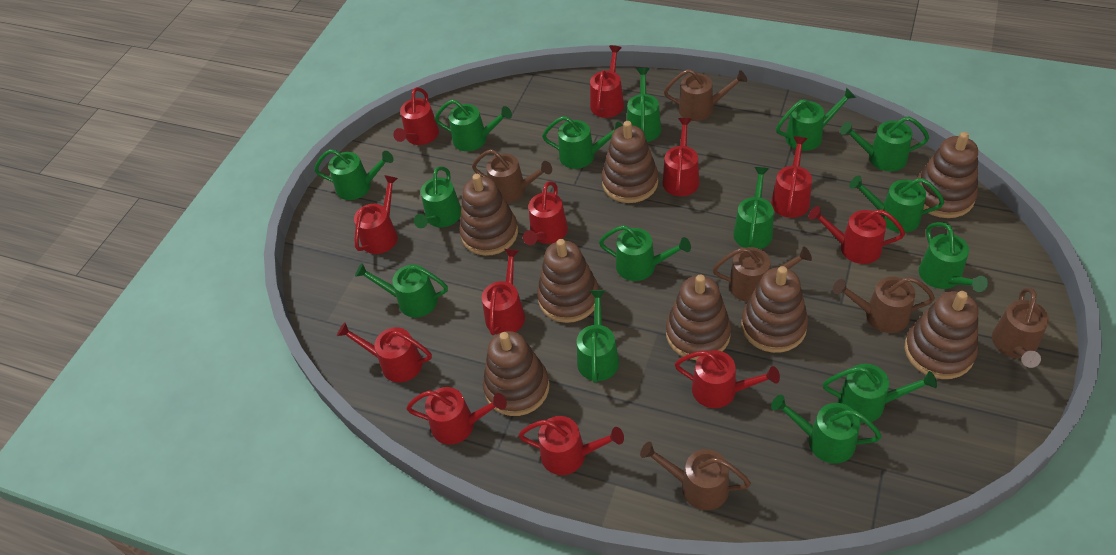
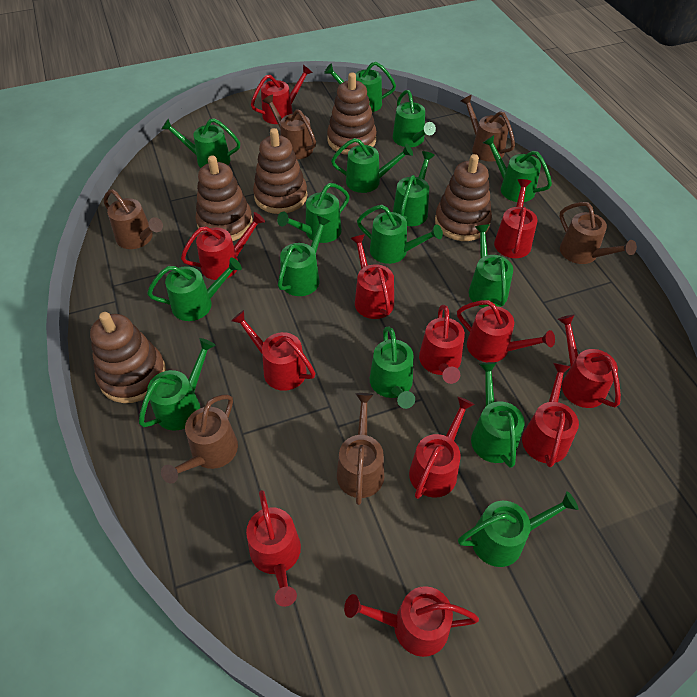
brown stacking toy: [459,174,518,256] [483,331,549,416] [537,239,599,323] [602,121,658,203] [666,275,731,360] [741,266,808,353] [905,291,978,379] [917,132,978,218] = 8 -> [90,312,166,403] [195,155,253,241] [253,128,307,214] [327,72,377,155] [435,154,492,241] = 5

